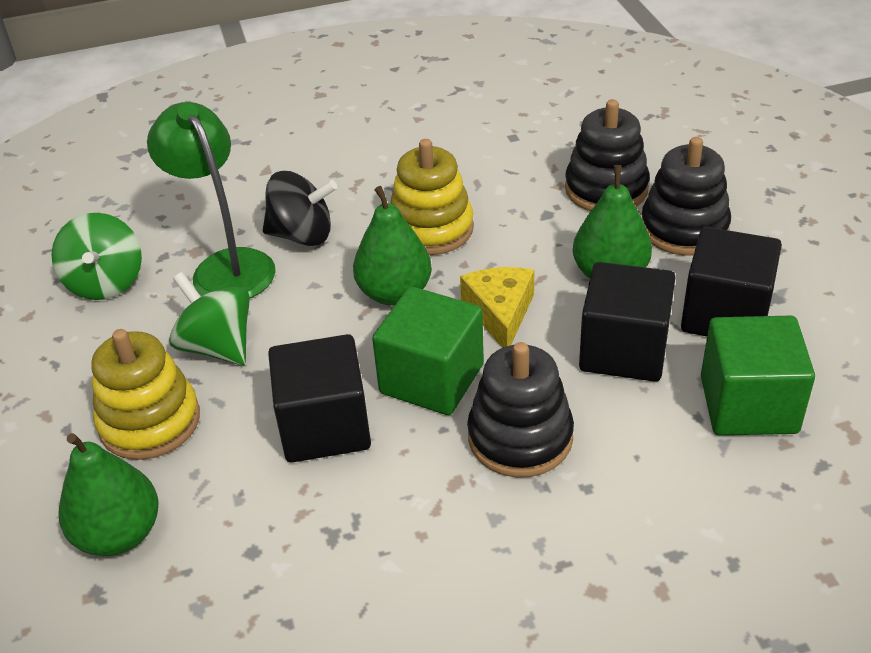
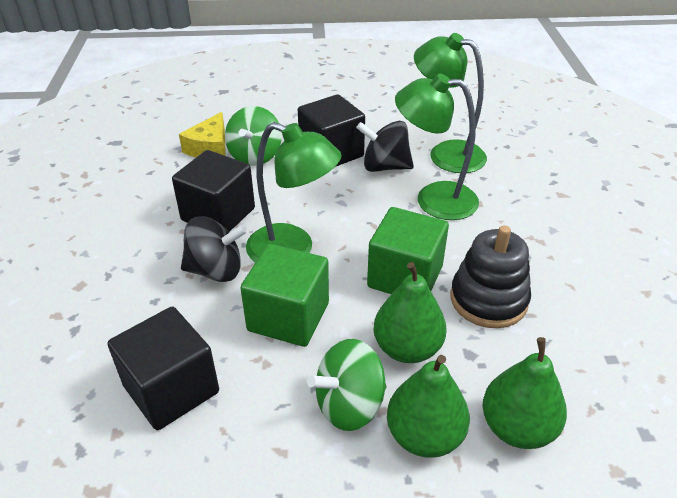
black spinning top: [263,171,337,246] = 1 -> [181,216,248,282] [356,121,414,172] = 2
black stacking toy: [467,342,574,478] [565,99,650,211] [642,137,731,256] = 3 -> [450,225,531,328] = 1
green lamp: [147,102,276,298] = 1 -> [246,122,342,262] [395,74,479,220] [414,33,487,173] = 3
yellow stacking toy: [91,329,200,460] [390,139,474,255] = 2 -> none = 0

